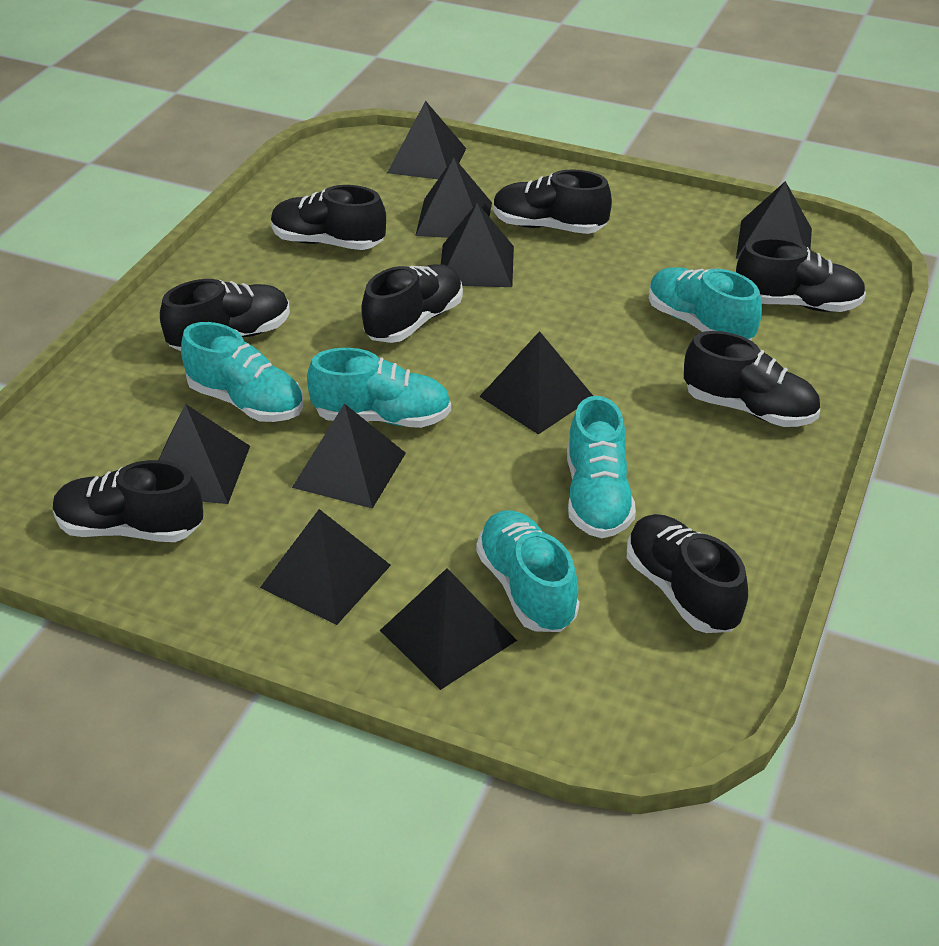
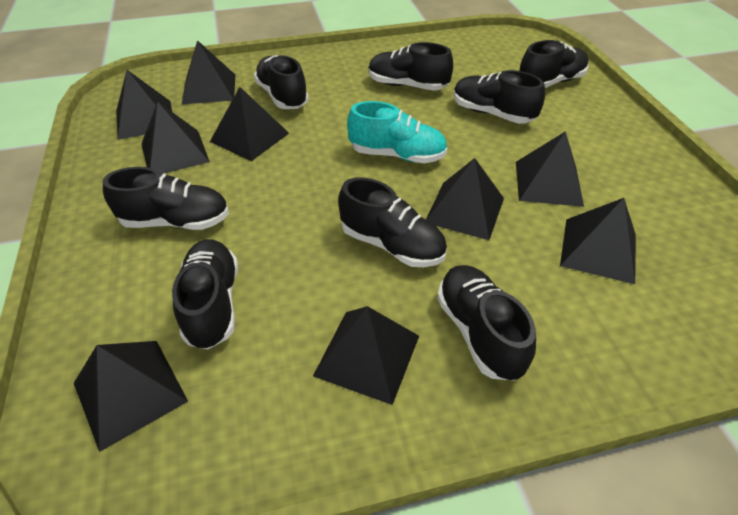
turquoise shoe: [181,322,303,422] [307,348,451,428] [476,510,579,632] [567,396,636,538] [649,267,762,340] = 5 -> [347,101,447,163] = 1

